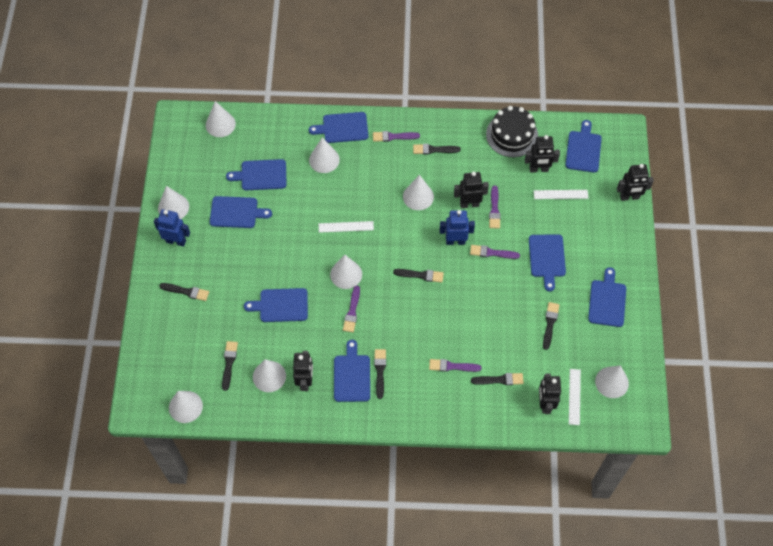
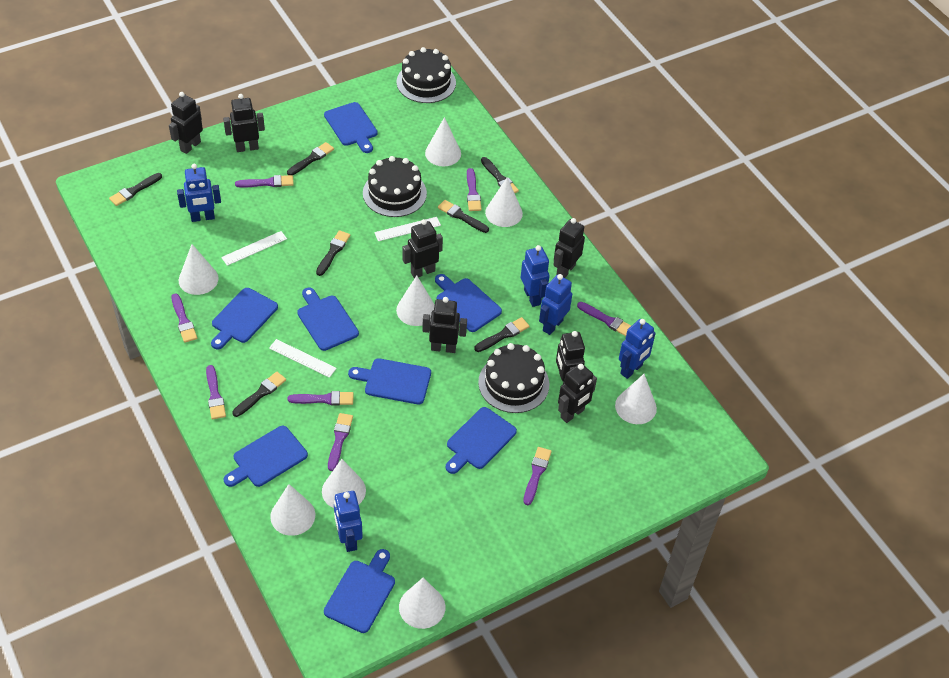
black cake: [486,106,538,157] = 1 -> [363,156,427,217] [397,47,456,103] [478,343,549,413] = 3
black robot: [293,351,313,391] [454,172,489,208] [525,135,560,172] [539,374,561,414] [617,164,654,201] = 5 -> [169,92,203,154] [223,94,265,152] [402,219,443,279] [422,297,467,353] [553,218,585,278] [556,331,585,384] [558,363,597,423] = 7
blue robot: [154,209,190,247] [440,210,475,245] = 2 -> [177,164,221,222] [334,491,363,552] [521,245,550,307] [539,274,572,335] [619,319,656,379] = 5
purple brush: [343,286,360,332] [373,131,420,142] [429,359,481,372] [470,245,520,259] [489,186,501,229] = 5 -> [171,293,197,343] [206,365,226,419] [235,175,294,188] [288,391,354,406] [328,413,353,471] [467,168,482,211] [523,447,552,505] [577,302,631,336] = 8

